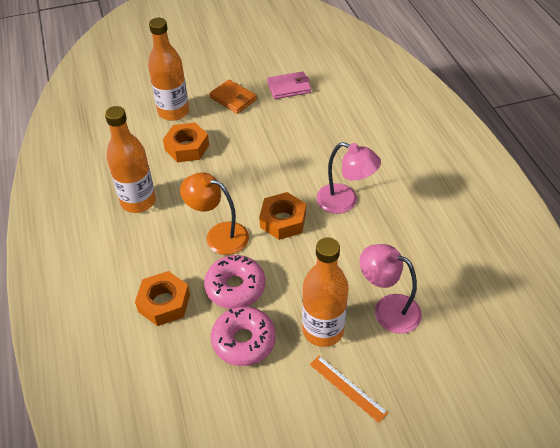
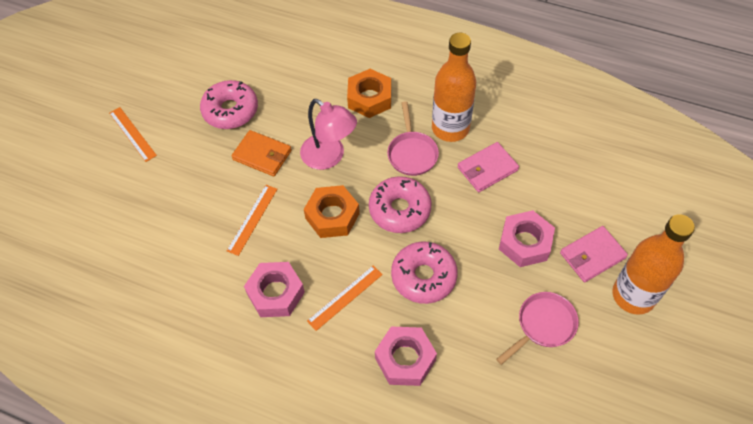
orange bottle: [105,106,156,213] [148,18,189,121] [302,238,349,347] = 3 -> [432,33,476,142] [612,214,695,315] = 2
orange lamp: [180,172,249,255] = 1 -> none = 0
orange nut: [135,271,190,326] [163,122,209,162] [259,192,306,240] = 3 -> [304,185,360,238] [347,69,391,118] = 2
orange ruler: [310,355,388,423] = 1 -> [109,107,157,162] [227,185,277,256] [307,265,383,331] = 3
pink donut: [204,255,265,309] [211,306,276,366] = 2 -> [200,80,258,129] [369,176,432,233] [391,241,458,304] = 3
pink lamp: [316,142,381,214] [360,244,422,334] = 2 -> [300,99,357,170] = 1
pink nut: none = 0 -> [244,262,305,317] [375,327,437,386] [499,210,555,267] = 3
pink pan: none = 0 -> [387,101,439,176] [496,292,579,365] = 2
pink wallet: [267,71,311,99] = 1 -> [458,142,519,192] [560,226,628,282] = 2

